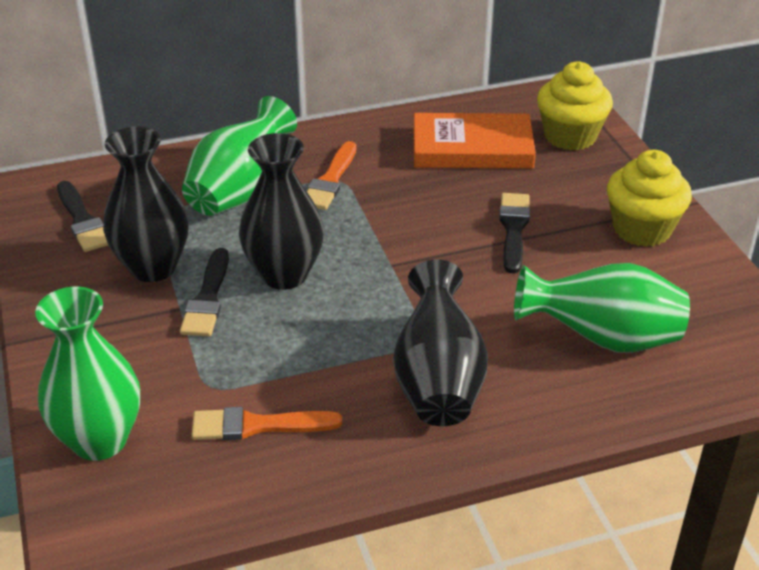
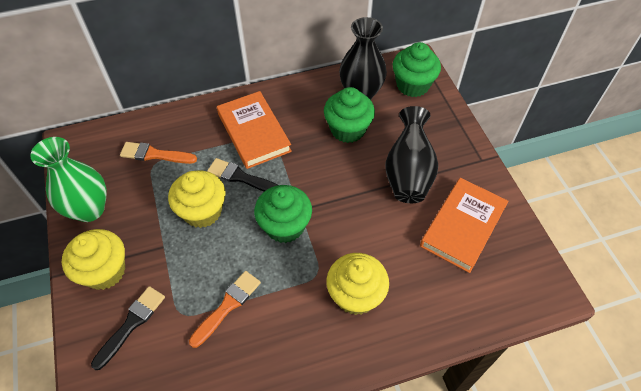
black brush: [57,181,108,252] [180,248,229,337] [499,193,530,274] = 3 -> [91,286,165,370] [207,158,278,192] = 2
black vase: [103,126,189,282] [239,133,324,290] [393,259,488,426] = 3 -> [339,17,387,100] [385,106,438,203] = 2
green cupcake: none = 0 -> [254,185,312,243] [324,87,375,143] [393,42,441,97] = 3
green vase: [35,286,140,461] [182,96,297,216] [514,263,690,353] = 3 -> [30,137,107,222] = 1
orange book: [414,113,536,169] = 1 -> [217,91,292,169] [420,178,508,273] = 2
yellow cupcake: [537,61,613,150] [607,150,692,247] = 2 -> [62,229,125,290] [168,170,226,228] [326,253,389,315] = 3

